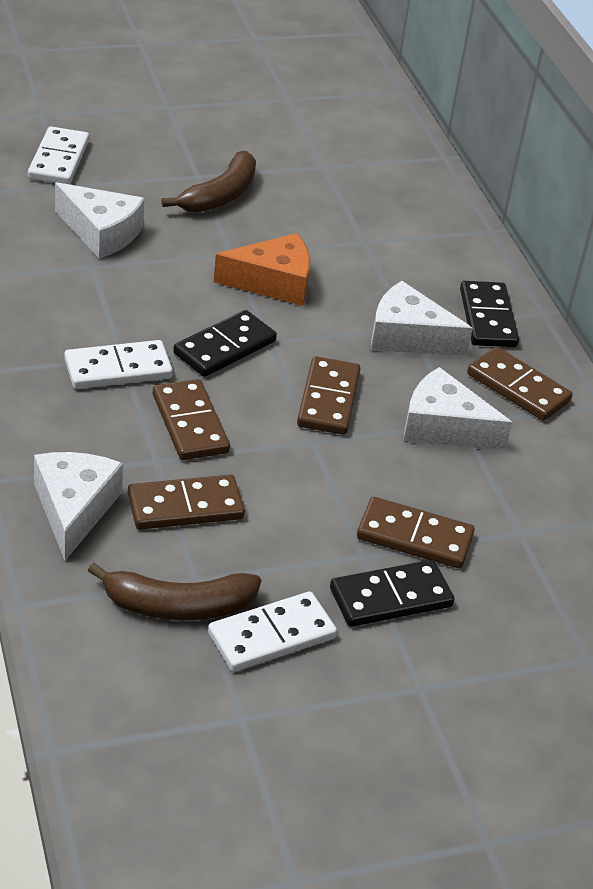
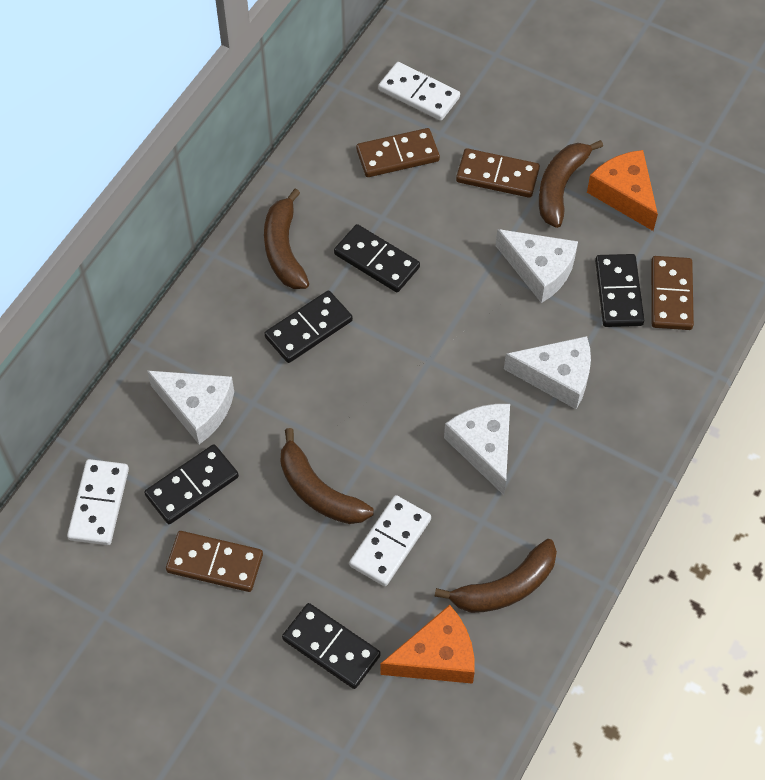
black domino: [173,310,277,377] [330,560,455,627] [460,281,519,347] = 3 -> [144,444,239,524] [264,291,353,363] [282,603,381,689] [334,224,420,292] [595,254,644,327] = 5
brown banana: [88,563,261,620] [161,151,256,213] = 2 -> [264,189,309,289] [280,428,373,524] [434,539,557,613] [539,140,603,228] = 4
brown domino: [128,474,245,530] [153,379,230,460] [297,356,360,435] [357,497,475,569] [467,347,573,421] = 5 -> [166,531,263,592] [356,128,440,177] [456,148,540,198] [651,256,694,330] = 4
orange cheese: [214,233,310,306] = 1 -> [380,605,475,684] [587,150,658,231] = 2

